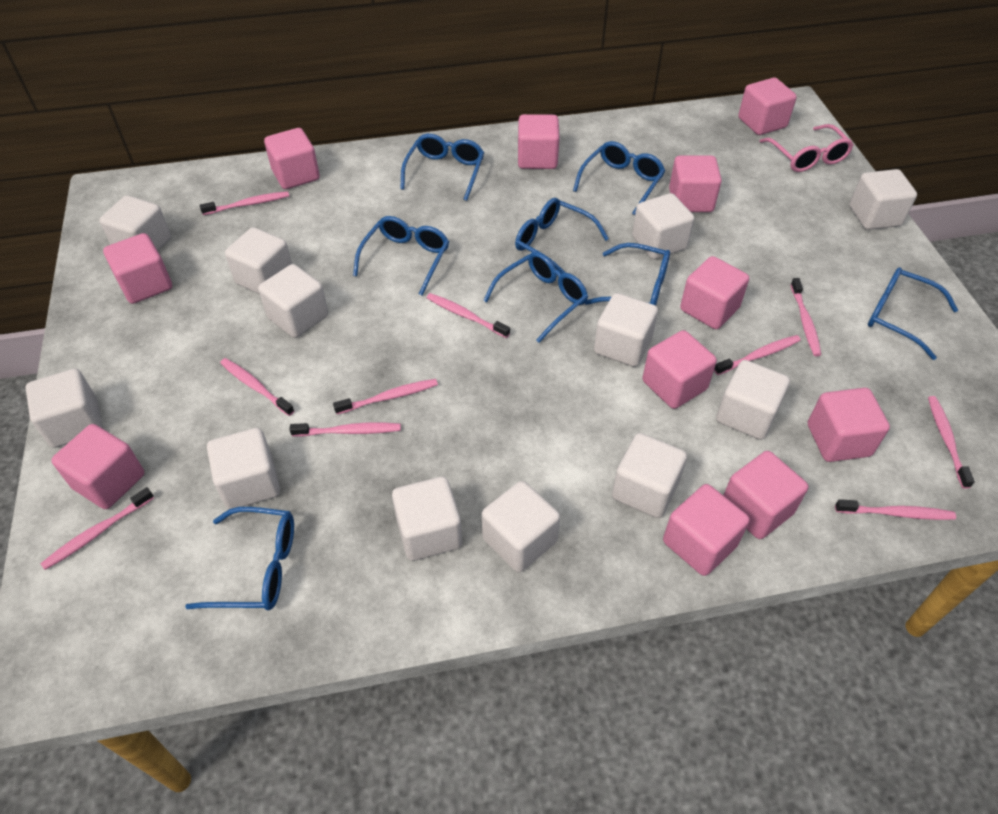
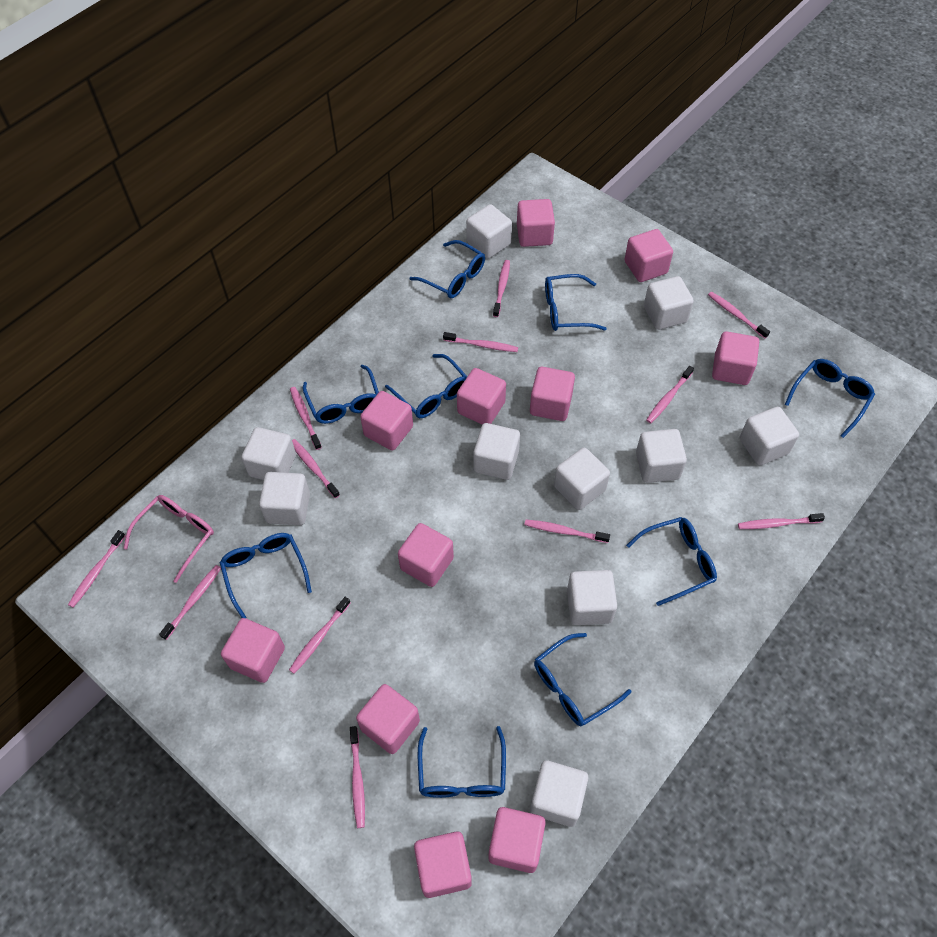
blue glasses: [185,507,294,611] [353,216,449,296] [400,134,484,201] [483,252,588,343] [515,198,609,274] [573,141,665,215] [585,243,670,306] [868,267,958,360] = 8 -> [220,533,312,618] [303,364,379,424] [385,354,467,418] [409,240,485,298] [418,726,506,798] [534,633,631,726] [545,274,607,331] [626,517,717,606] [785,359,875,438] = 9
pink toothbrush: [40,487,154,570] [200,191,289,215] [220,358,294,416] [289,423,401,437] [333,379,438,414] [427,293,510,338] [714,335,801,375] [790,278,821,356] [835,499,956,520] [928,396,975,489] = 10 -> [68,530,125,608] [159,565,221,640] [289,597,350,674] [290,387,322,450] [292,439,340,498] [350,726,365,828] [443,332,518,352] [493,260,510,317] [524,519,610,543] [646,366,694,423] [708,292,770,339] [738,513,825,529] = 12
white cube: [25,369,103,448] [99,195,171,251] [207,428,280,509] [225,227,292,294] [258,264,328,338] [392,477,462,561] [482,481,560,572] [594,293,658,367] [612,433,687,518] [632,193,694,259] [716,360,790,440] [849,169,917,230] = 12 -> [242,427,296,480] [259,472,310,525] [466,204,512,259] [473,423,520,480] [530,760,588,827] [554,448,610,510] [567,570,617,625] [636,429,687,483] [644,276,694,330] [740,407,799,465] = 10

